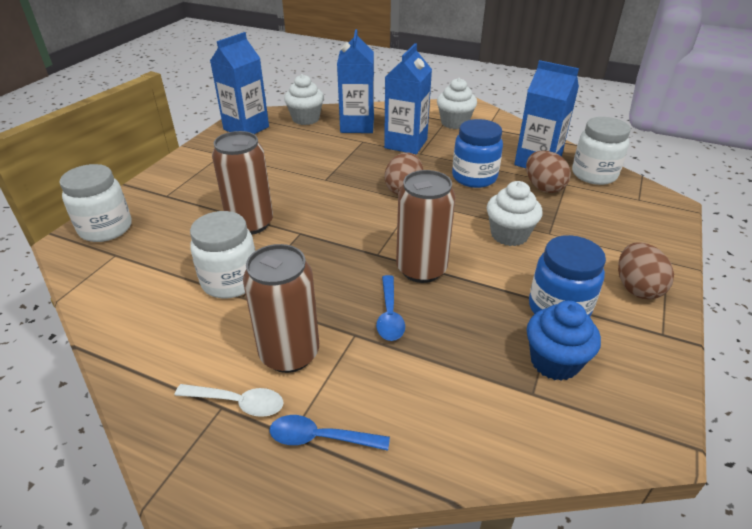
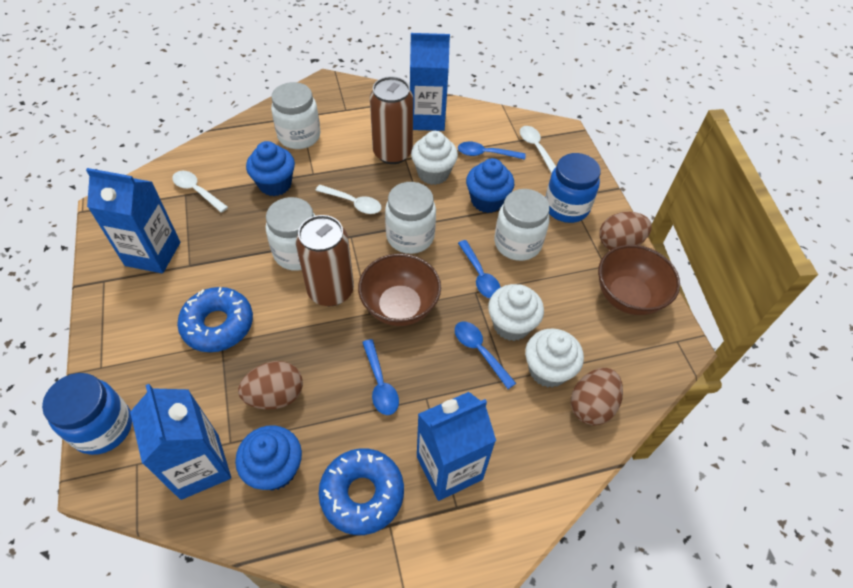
blue cupcake: [527,301,601,381] = 1 -> [235,425,302,491] [246,141,295,196] [466,158,514,213] = 3
blue donut: none = 0 -> [177,287,253,352] [318,448,404,535] = 2
blue spoon: [270,415,390,451] [376,275,405,341] = 2 -> [362,339,399,415] [455,322,516,389] [458,142,526,160] [458,240,501,298] = 4
brown bowl: none = 0 -> [358,254,441,326] [598,245,680,315] = 2
brown can: [212,131,273,235] [243,244,319,373] [396,170,456,283] = 3 -> [296,215,354,306] [370,77,413,164] = 2
white jar: [60,164,132,242] [190,211,255,298] [572,117,631,185] = 3 -> [266,197,316,271] [271,82,320,149] [385,182,436,254] [494,189,550,261] = 4
white spoon: [174,384,283,417] = 1 -> [172,171,228,213] [315,185,381,214] [520,126,556,174] = 3

